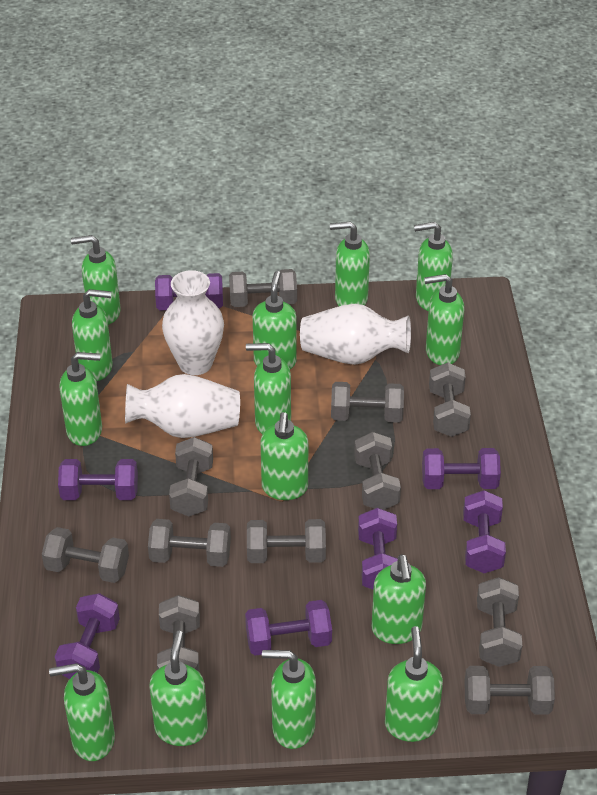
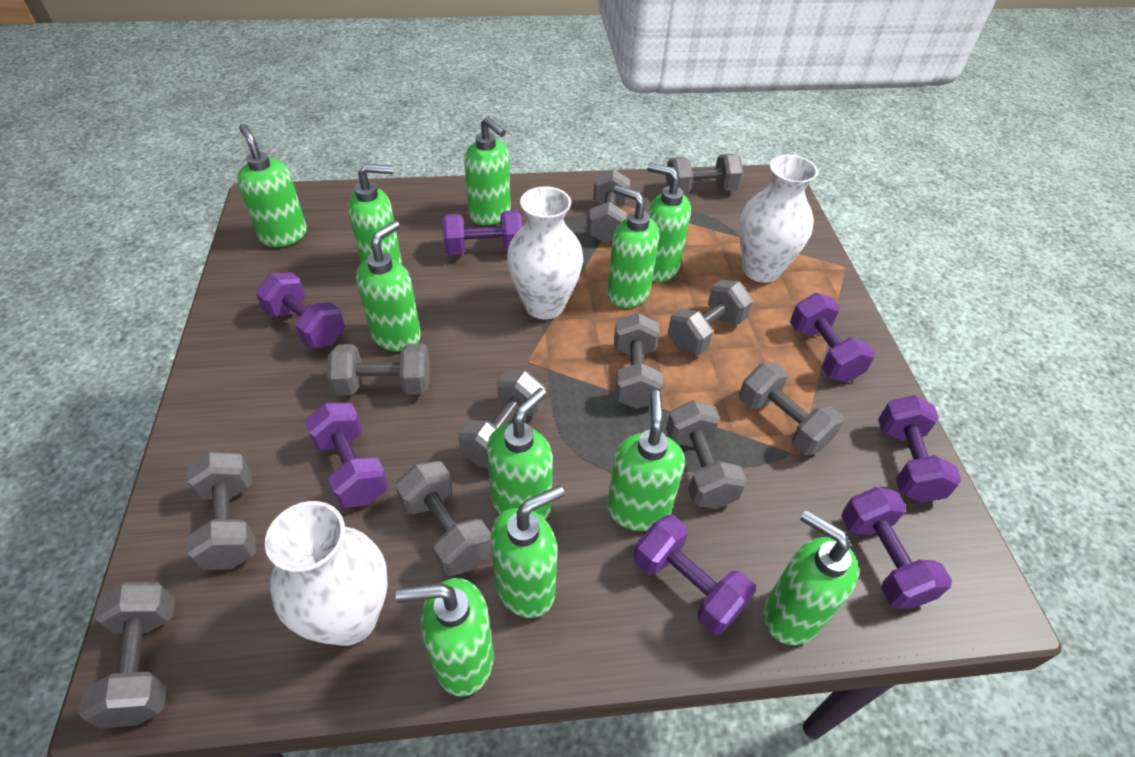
green soap dispenser: [49,663,115,761] [59,352,102,446] [71,235,121,325] [72,289,113,381] [150,631,208,746] [246,343,291,434] [253,271,297,369] [260,412,308,500] [262,650,316,749] [330,221,370,306] [372,554,426,644] [385,626,443,742] [414,222,453,311] [424,274,464,365] = 14 -> [237,124,307,247] [348,164,402,264] [356,221,421,352] [396,578,494,697] [464,117,511,225] [487,388,553,519] [491,485,565,618] [607,185,659,308] [607,390,685,531] [647,163,691,282] [763,510,859,645] = 11

